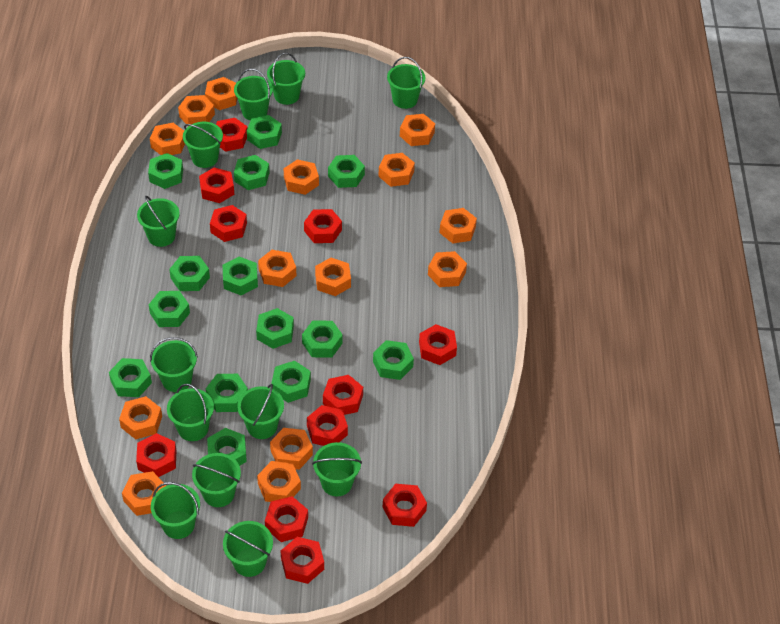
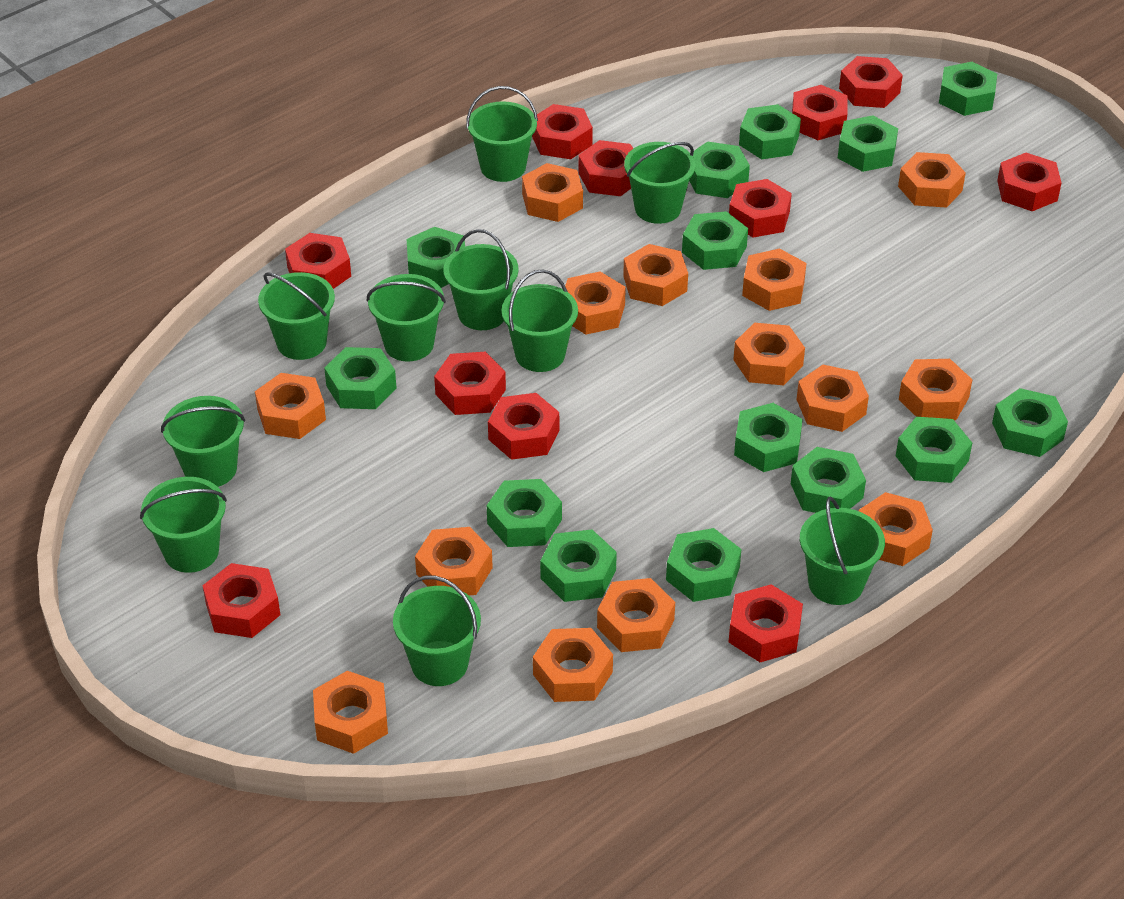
green bucket: [137,196,180,247] [150,337,198,392] [151,482,200,539] [167,384,214,441] [183,122,223,168] [192,453,241,507] [223,521,273,577] [234,69,273,120] [237,384,284,439] [267,52,305,105] [312,442,362,496] [387,57,425,109] = 12 -> [140,477,227,573] [161,396,245,487] [258,272,335,360] [367,274,446,361] [393,576,481,686] [443,229,519,330] [466,86,538,182] [502,269,578,372] [624,142,695,224] [800,497,885,605] = 10

